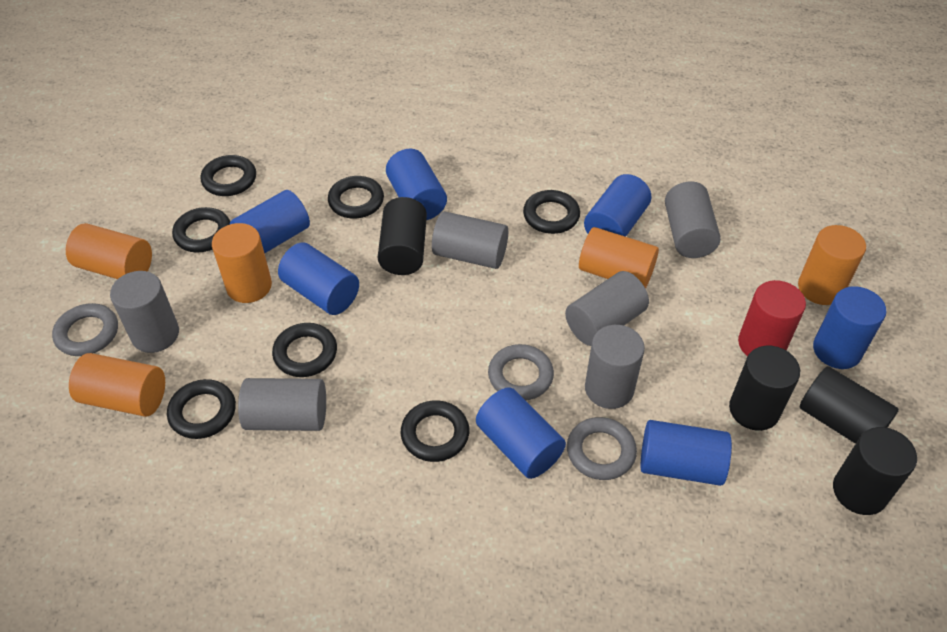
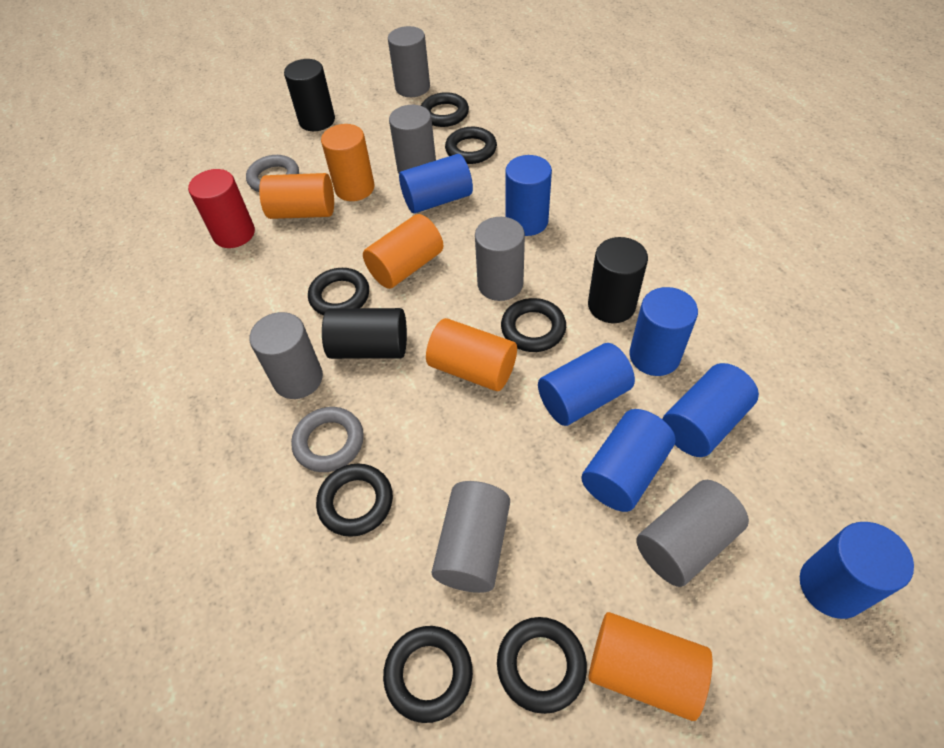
black cylinder: [378,197,427,275] [729,346,800,431] [800,366,899,444] [833,427,917,515] = 4 -> [284,59,335,131] [322,308,407,359] [588,237,648,323] = 3
grey ring: [52,303,118,356] [488,344,554,400] [567,417,637,480] = 3 -> [246,155,299,192] [291,407,364,472] = 2

